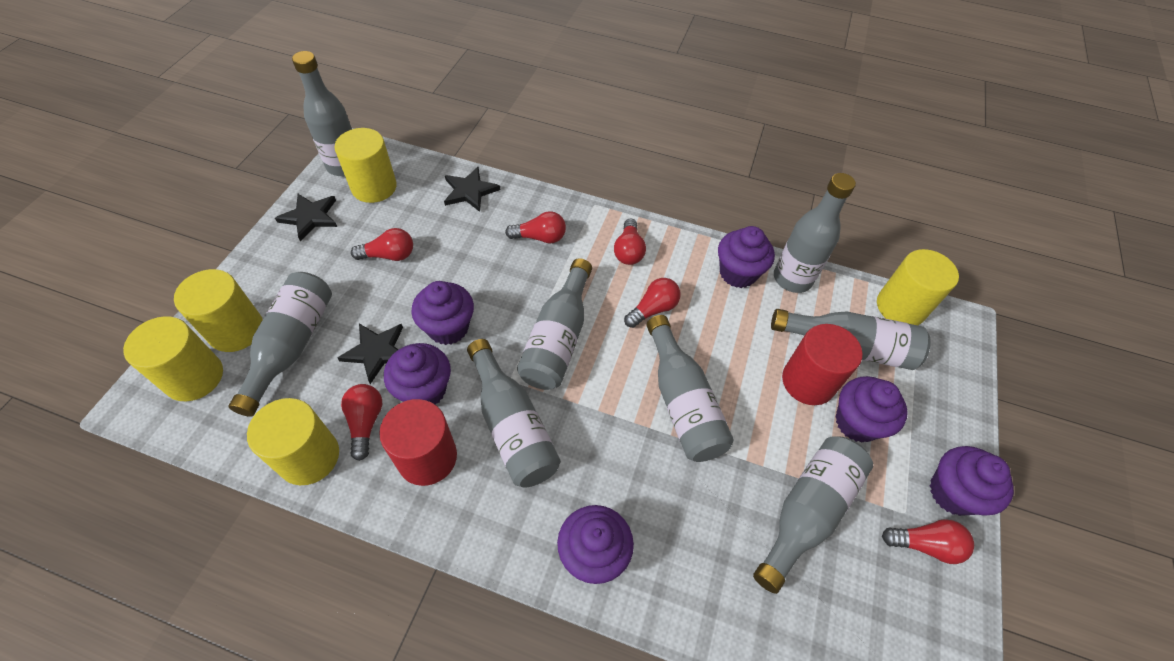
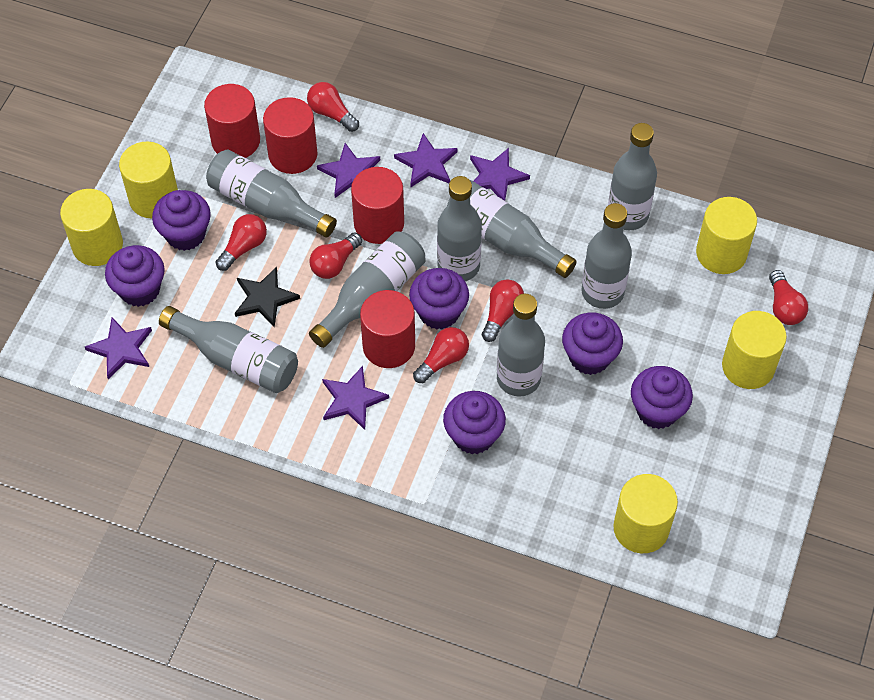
black star: [275,194,337,241] [338,324,403,384] [444,166,500,212] = 3 -> [235,267,300,327] = 1
purple star: none = 0 -> [85,317,152,379] [317,143,380,198] [322,366,389,430] [394,133,458,187] [470,148,530,201] = 5
red cylinder: [379,399,457,486] [782,324,862,405] = 2 -> [204,84,260,158] [263,97,318,174] [351,167,404,244] [360,290,415,368] = 4

